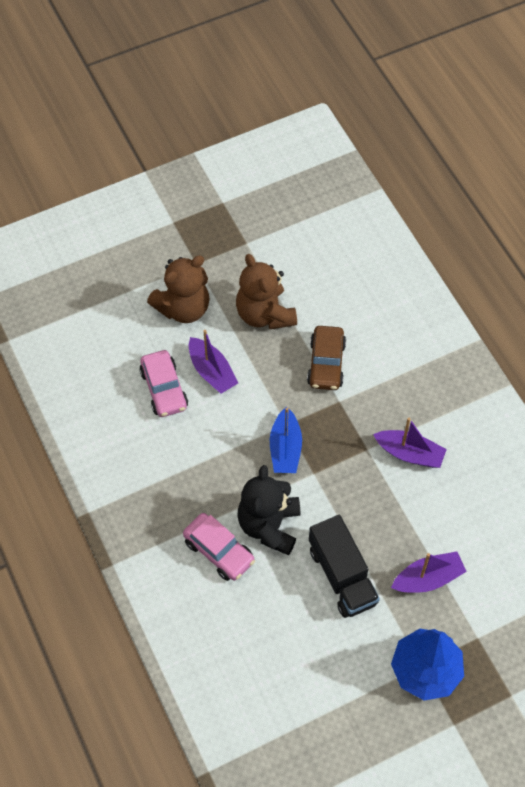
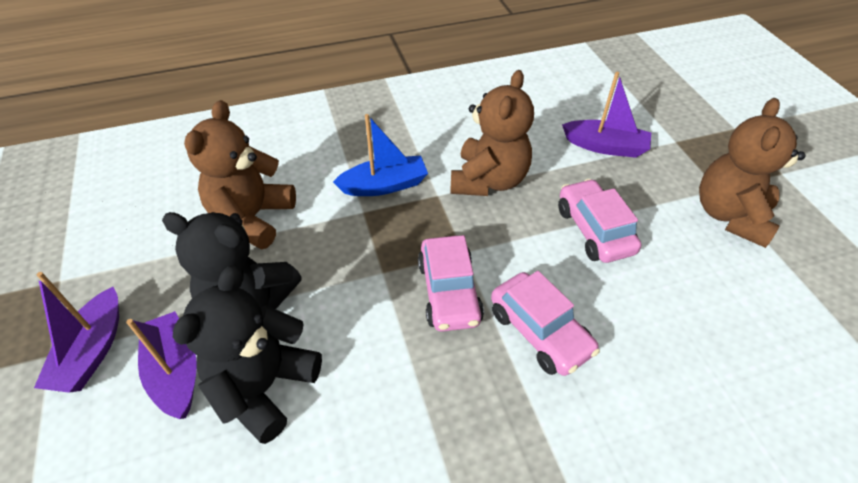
black teddy bear: [237,465,301,555] = 1 -> [162,212,302,309] [173,265,322,444] = 2
black truck: [309,515,380,618] = 1 -> none = 0
blue tree: [391,629,464,701] = 1 -> none = 0
brown car: [307,326,346,390] = 1 -> none = 0
brown teddy bear: [147,255,210,323] [236,254,297,329] = 2 -> [184,100,296,250] [450,70,534,196] [699,98,806,248] = 3
pink car: [139,350,188,417] [183,513,255,581] = 2 -> [418,235,484,332] [491,271,600,376] [558,179,641,263] = 3

